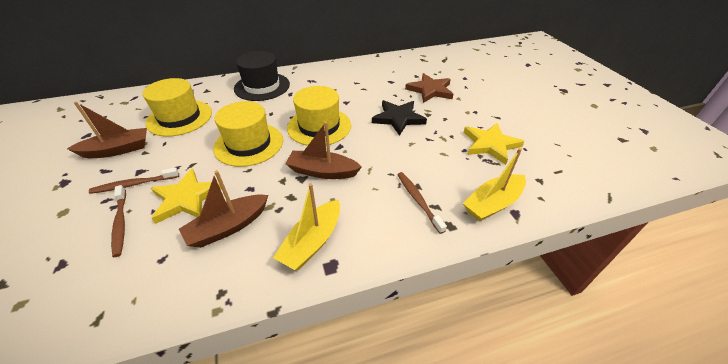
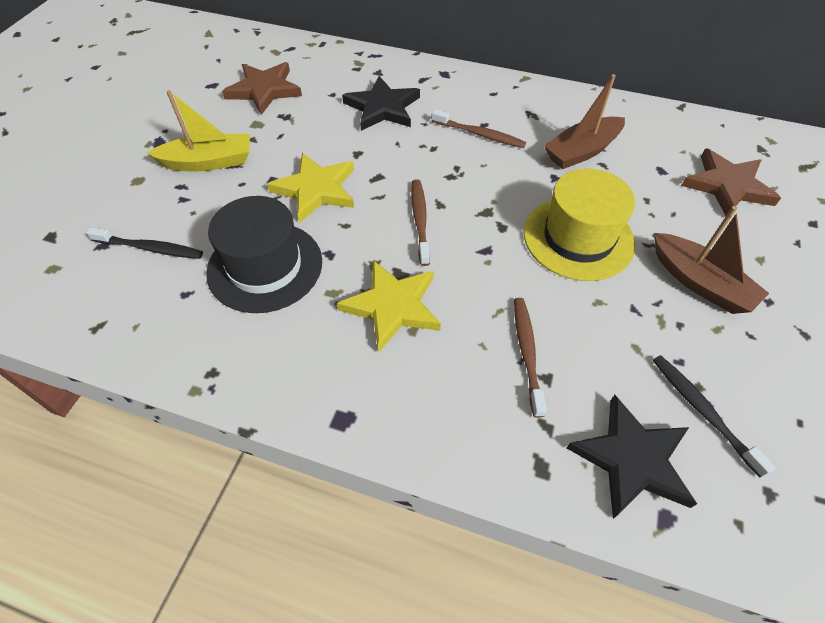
black star: [372,100,427,136] = 1 -> [342,76,420,131] [567,395,697,519] = 2
black toothbrush: none = 0 -> [86,227,203,259] [653,355,776,477] = 2
brown boat: [67,102,147,158] [179,170,268,248] [285,122,362,179] = 3 -> [544,74,625,169] [654,206,769,314] = 2
brown star: [405,73,453,103] = 1 -> [222,62,302,115] [681,148,781,216] = 2
yellow boat: [273,183,340,270] [463,148,526,222] = 2 -> [147,90,250,172] = 1
yellow hat: [143,78,212,136] [213,101,283,167] [287,86,351,146] = 3 -> [524,168,635,281] = 1

